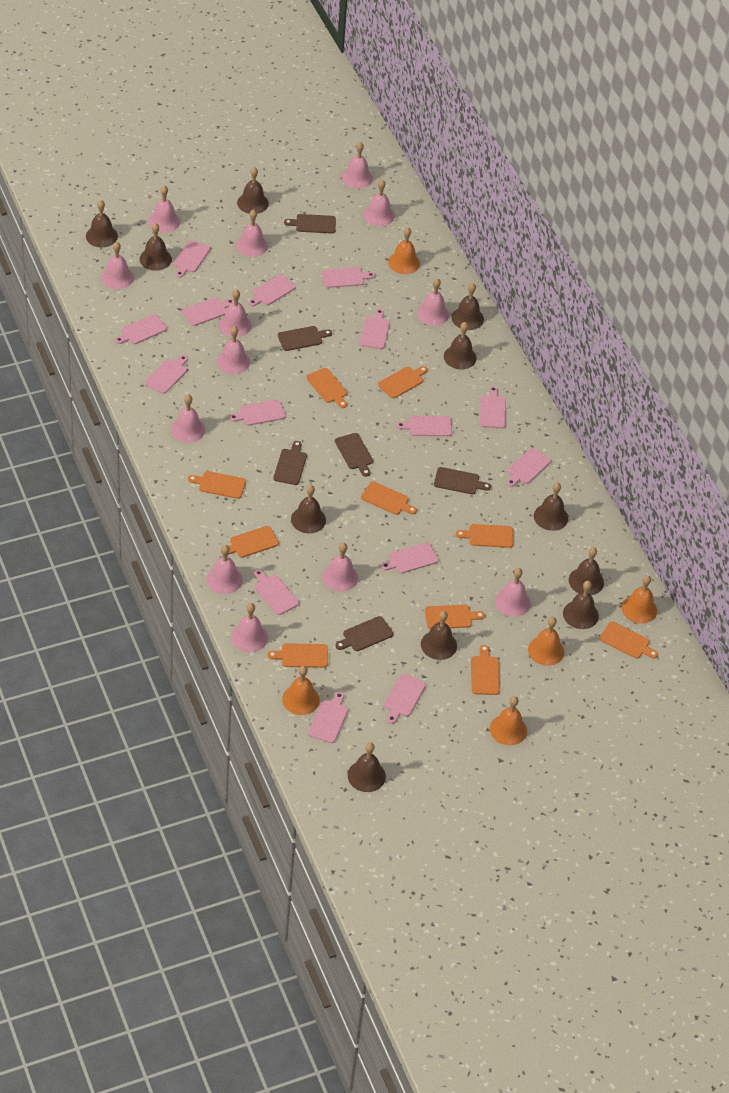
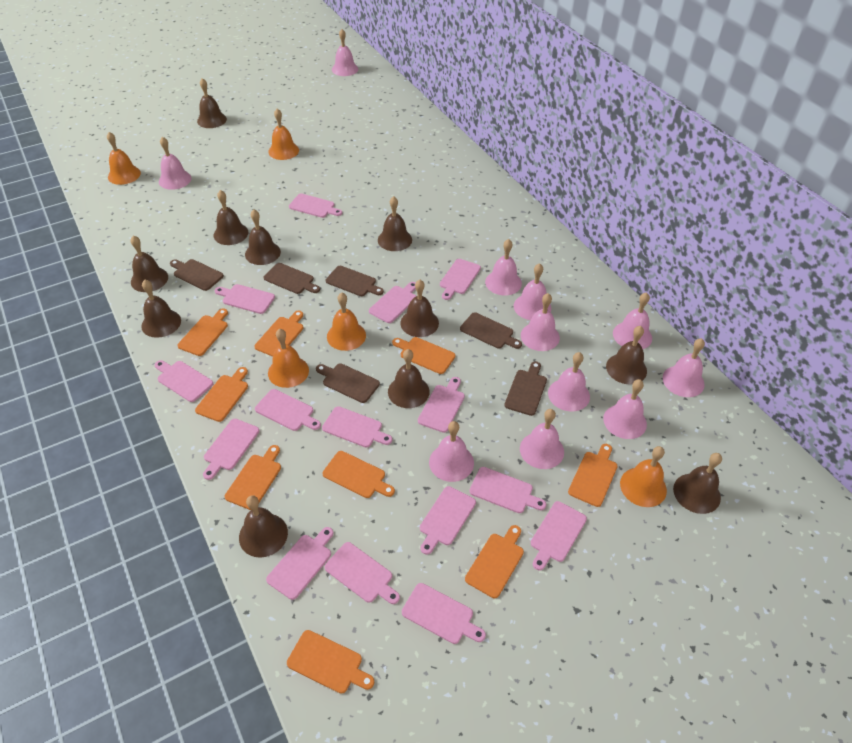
orange cutting board: [188,471,246,499] [221,526,279,558] [267,643,328,668] [306,368,347,408] [361,481,417,515] [378,366,428,399] [425,605,485,629] [456,524,513,548] [471,645,500,695] [600,622,658,659] = 10 -> [177,308,228,356] [195,367,248,422] [225,445,281,510] [254,311,303,357] [287,630,374,694] [322,451,395,498] [392,337,456,374] [465,525,524,598] [568,444,617,507] = 9
pink bell: [101,242,134,289] [148,185,180,233] [171,394,205,443] [206,545,243,594] [217,326,250,374] [219,289,252,337] [231,603,268,652] [236,210,268,257] [323,543,358,592] [342,142,373,189] [363,180,395,226] [417,278,449,326] [495,568,531,617] = 13 -> [159,137,192,190] [332,29,358,76] [429,421,474,482] [485,239,522,295] [514,263,551,320] [520,409,564,469] [521,293,560,351] [548,352,590,412] [603,379,647,439] [613,292,652,349] [663,338,705,397] = 11

